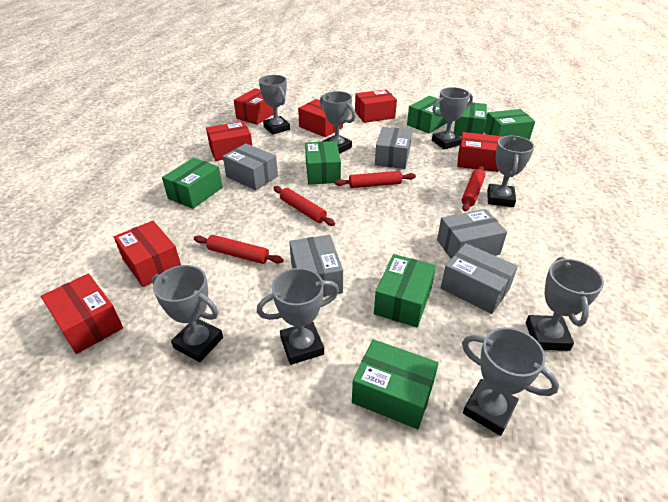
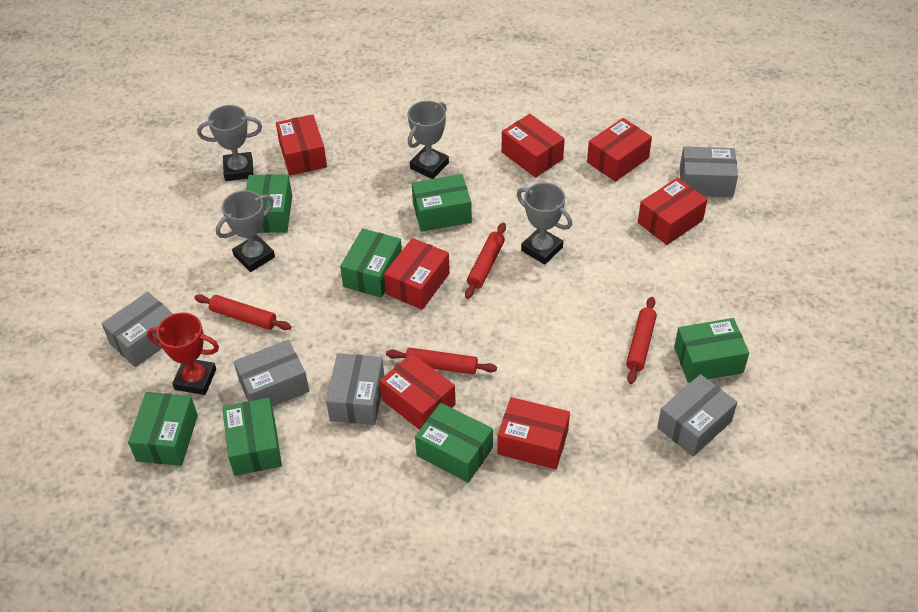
grey trophy: [152,265,223,362] [257,268,339,365] [259,75,290,135] [320,91,356,154] [432,87,473,149] [462,327,559,436] [487,136,535,207] [526,257,604,351] = 8 -> [197,105,262,181] [216,190,275,272] [408,101,449,179] [517,182,572,265] = 4
red trophy: none = 0 -> [147,312,219,395] = 1

